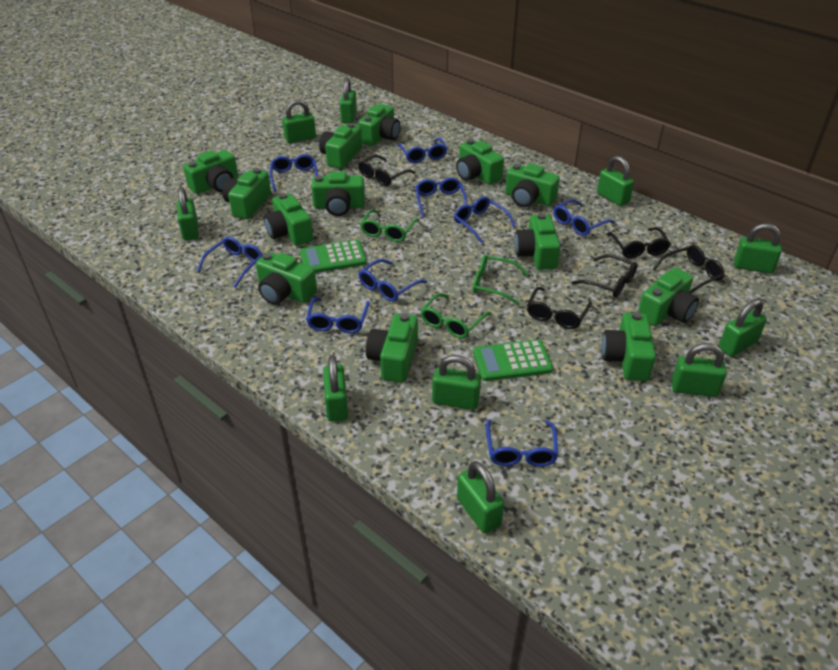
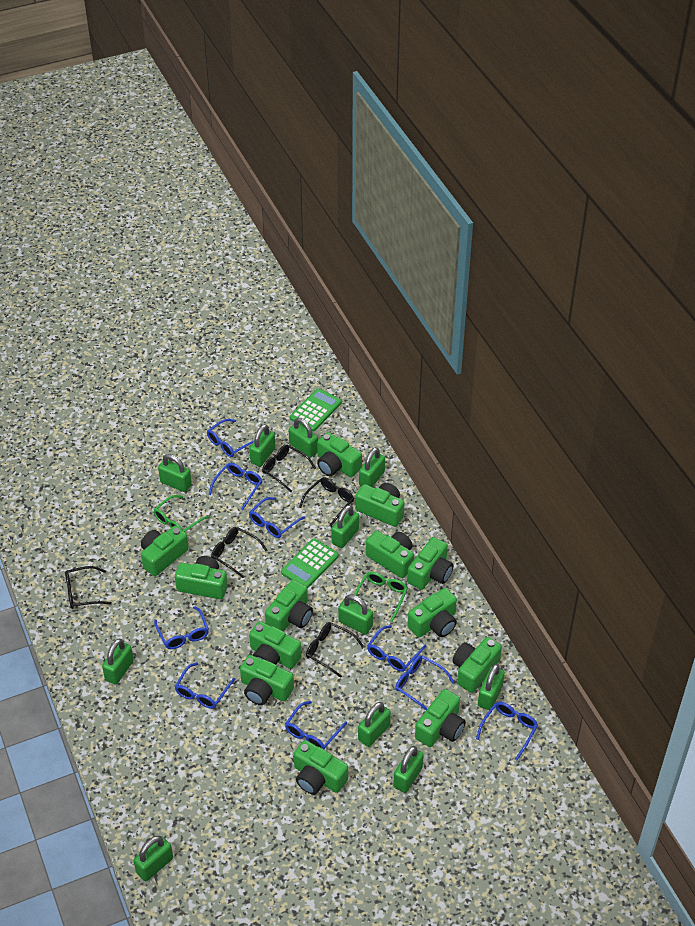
green glasses: [360,209,419,242] [421,293,491,338] [473,255,528,305] = 3 -> [154,495,210,532] [353,572,408,622] = 2
green padlock: [177,187,199,241] [282,100,316,143] [323,355,348,422] [340,78,357,123] [432,355,481,410] [457,461,504,534] [597,156,634,206] [671,343,727,397] [719,299,767,357] [734,224,782,273] = 10 -> [102,639,134,684] [134,836,173,881] [158,454,192,492] [249,424,275,467] [289,418,318,458] [332,505,359,548] [338,594,373,635] [358,702,391,747] [359,447,385,487] [393,746,424,793] [478,664,505,710] = 11

